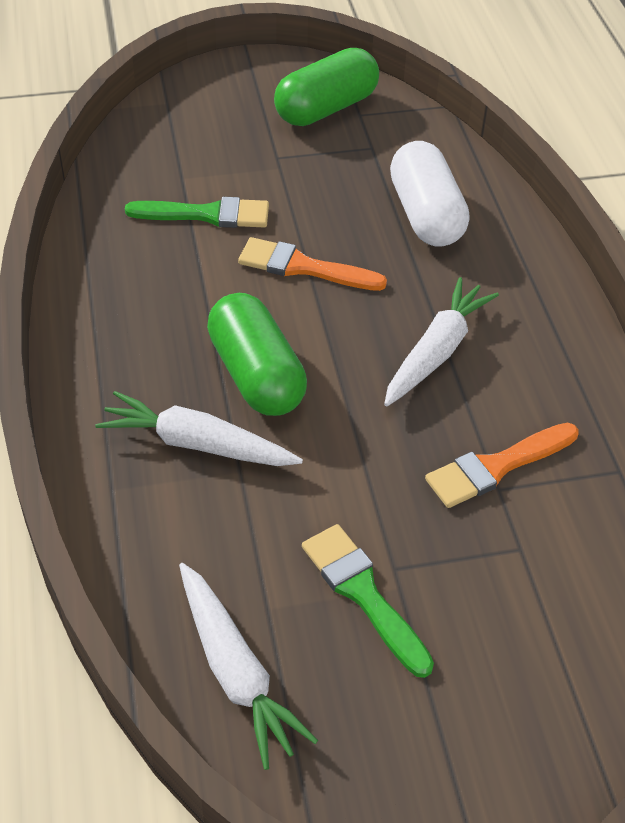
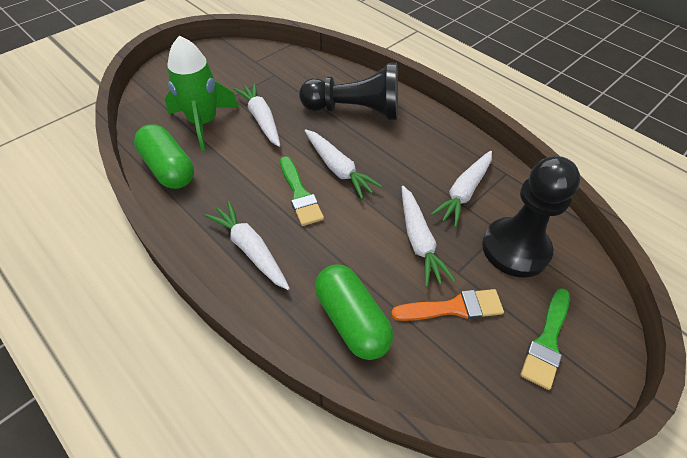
black pawn: none = 0 -> [299,63,398,120] [482,156,580,277] = 2
green rocket: none = 0 -> [165,35,239,151] = 1
orange brush: [238,237,387,291] [425,423,579,508] = 2 -> [391,289,504,321] = 1
white capsule: [390,141,470,246] = 1 -> none = 0
white carrot: [95,391,303,466] [179,563,318,770] [384,277,499,406] = 3 -> [205,201,290,290] [234,83,280,147] [305,129,382,199] [402,186,456,287] [431,151,492,227] = 5

